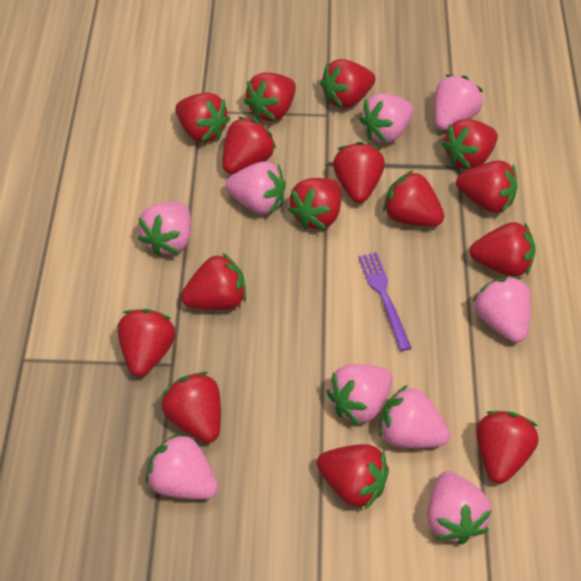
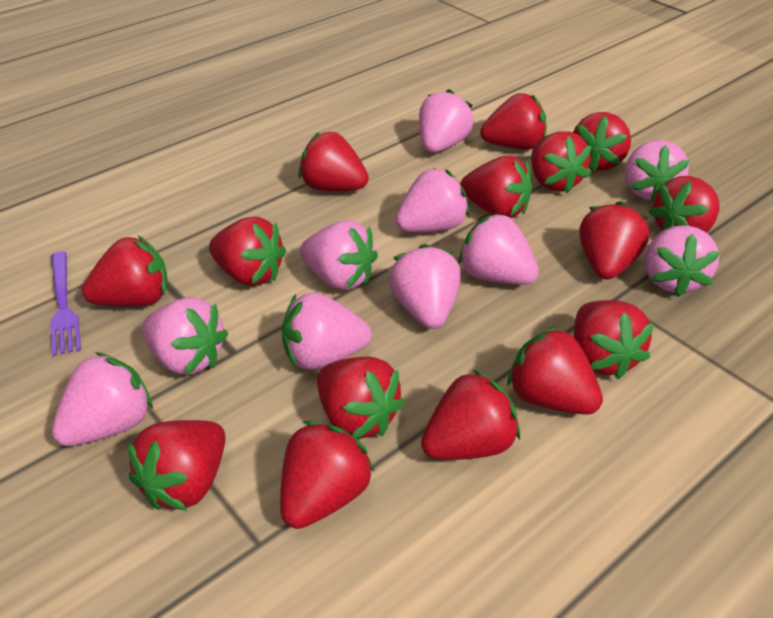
pink strawberry: [138,202,191,256] [146,432,218,499] [225,162,286,214] [326,364,393,426] [359,93,414,143] [379,385,450,448] [427,471,492,544] [434,75,483,130] [472,277,531,342] = 9 -> [52,352,153,446] [142,297,228,375] [282,292,372,370] [300,220,378,290] [389,244,461,329] [395,168,469,232] [419,89,474,153] [458,213,539,284] [625,140,689,202] [645,225,720,297] = 10

